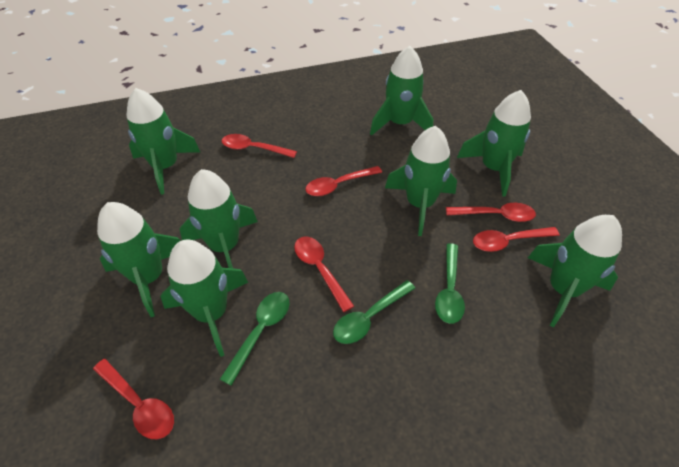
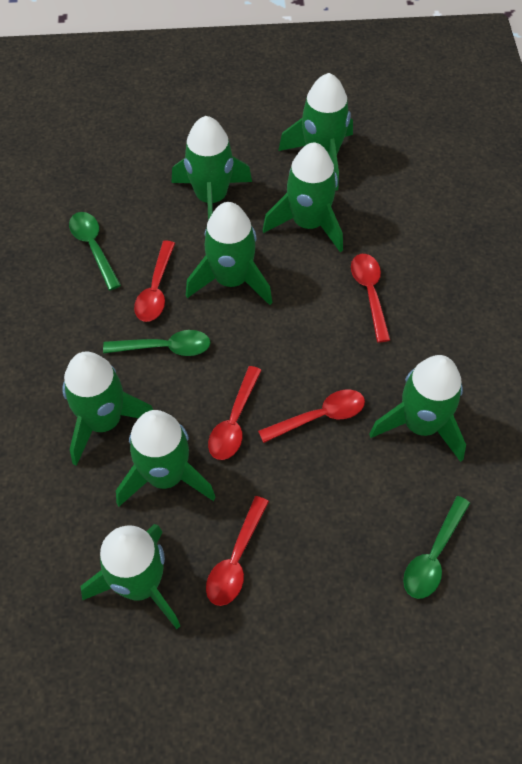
red spoon: [93,359,174,439] [222,134,297,158] [294,236,354,312] [305,166,382,196] [446,203,536,222] [473,227,559,252] = 6 -> [134,241,175,322] [206,496,269,606] [208,366,262,460] [258,390,365,443] [351,254,390,343] = 5

